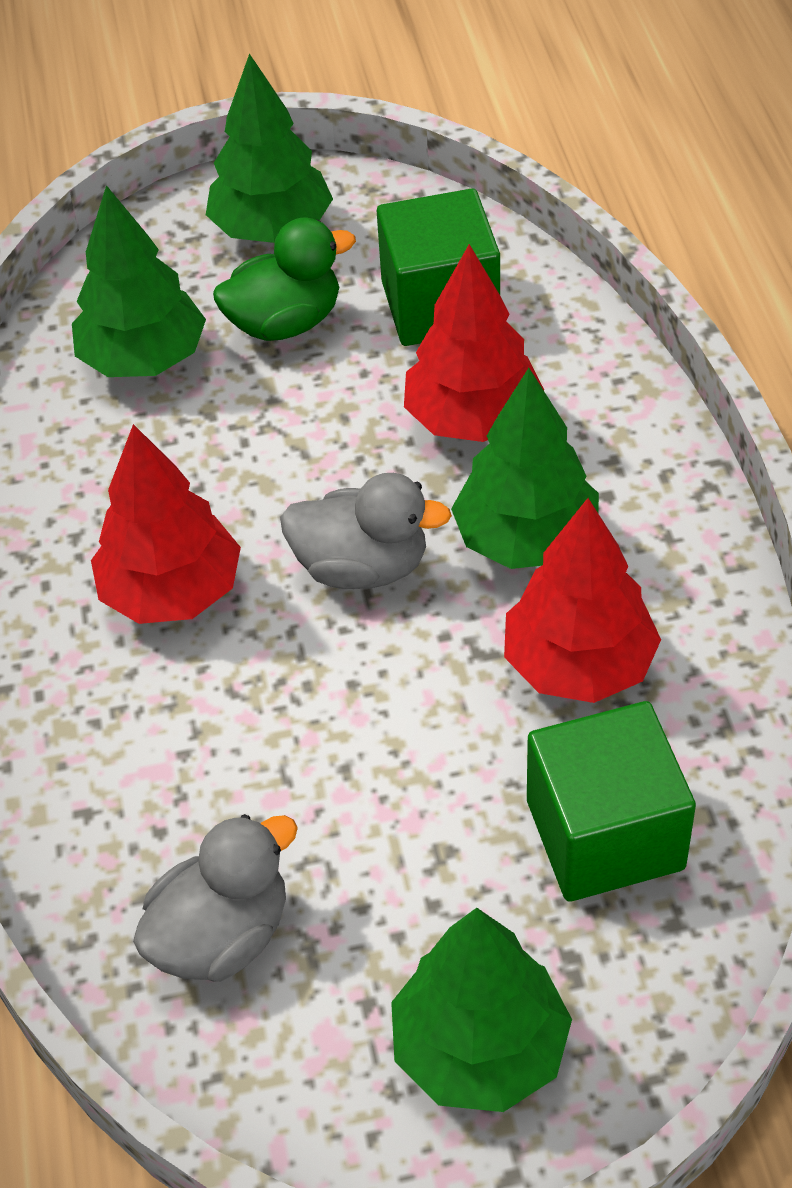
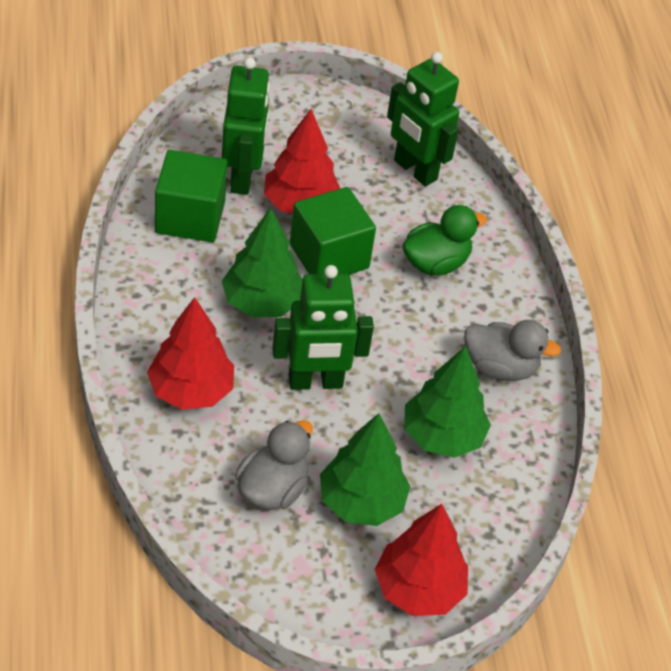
green robot: none = 0 -> [222,57,270,195] [272,265,374,390] [387,52,459,187] = 3
green tree: [72,185,206,377] [206,53,333,243] [391,908,572,1112] [451,368,599,569] = 4 -> [222,208,303,317] [320,413,411,526] [404,346,491,458] = 3

